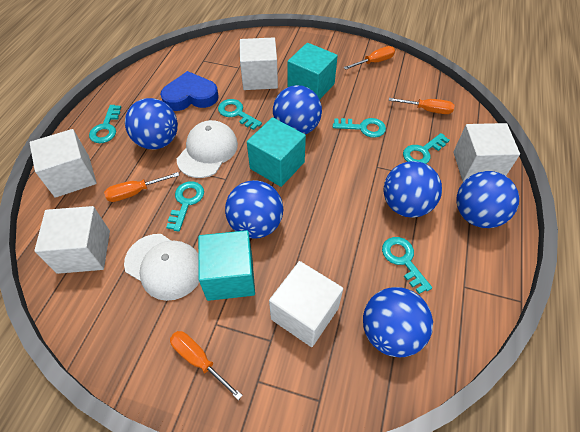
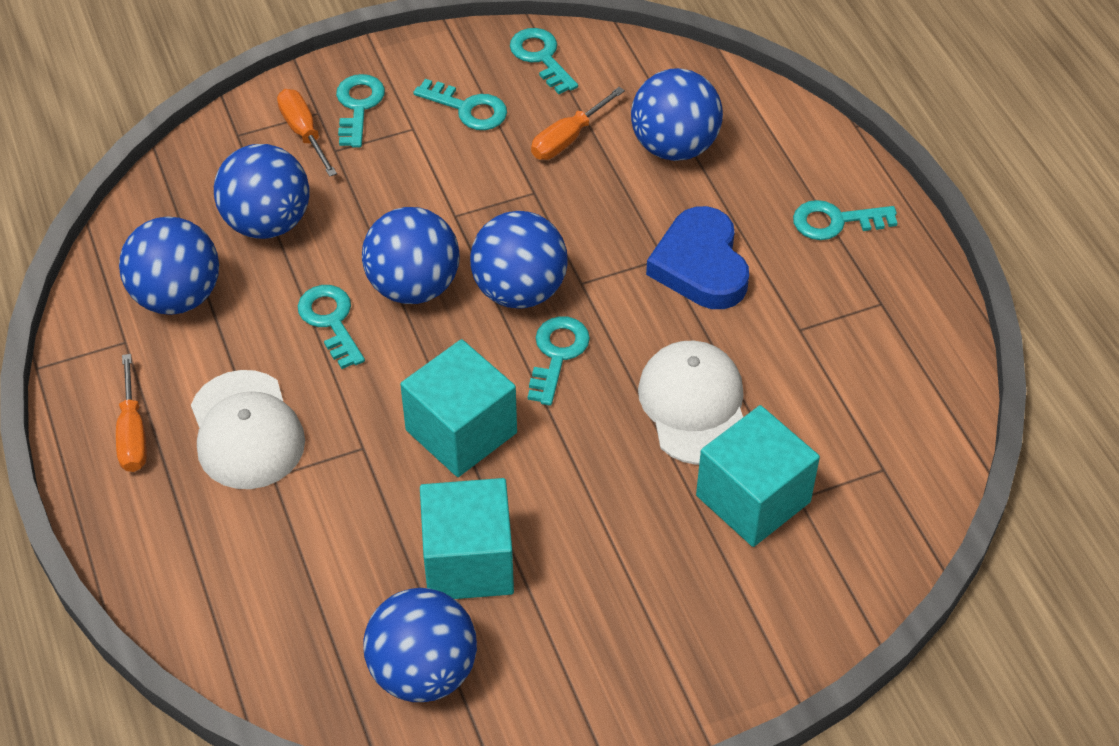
orange screwdriver: [104,172,179,202] [170,331,243,400] [344,46,395,70] [389,98,455,114] = 4 -> [116,354,147,472] [277,89,337,177] [531,87,625,160] = 3
white cube: [29,129,97,198] [34,206,110,274] [240,37,278,90] [269,261,343,347] [453,123,520,182] = 5 -> none = 0

